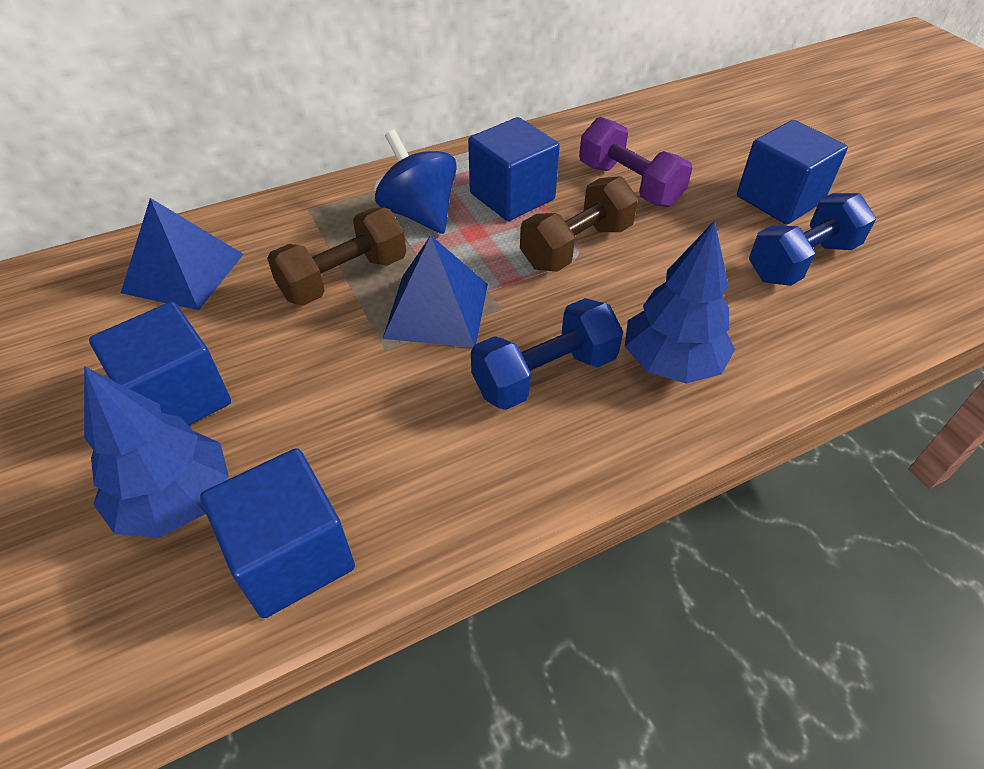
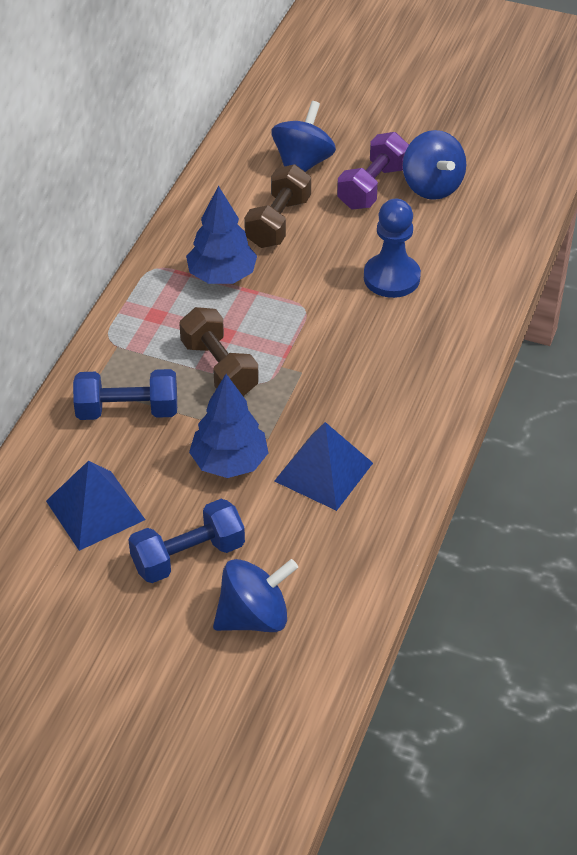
blue cube: [89,302,231,426] [200,448,355,618] [468,117,560,221] [737,120,848,224] = 4 -> none = 0
blue pawn: none = 0 -> [364,199,421,298] = 1
blue spinning top: [375,130,457,234] = 1 -> [213,559,298,632] [271,101,336,172] [403,130,466,200] = 3

